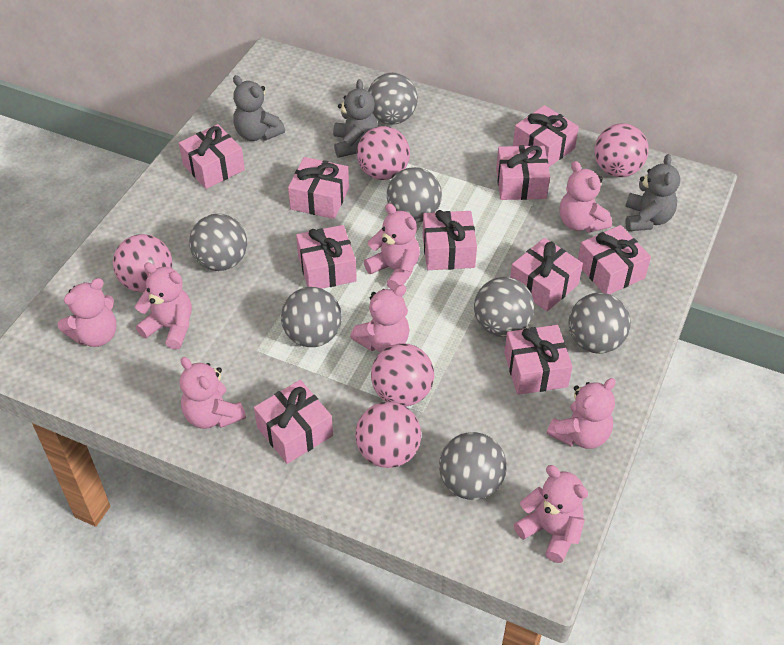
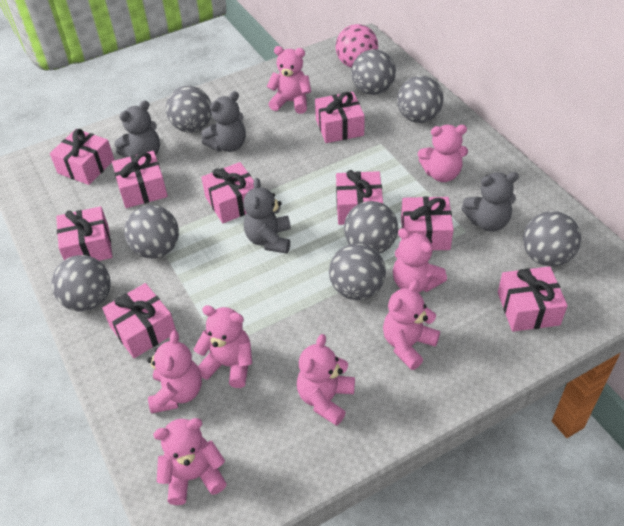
grey ball: [189,214,247,271] [281,287,342,347] [368,73,418,125] [387,167,442,222] [439,432,507,500] [474,277,534,337] [569,293,631,354] = 7 -> [51,255,111,311] [124,205,179,259] [166,86,212,133] [329,243,386,300] [344,201,398,254] [351,49,396,95] [397,76,443,123] [523,211,581,267] = 8
grey teddy bear: [233,75,285,141] [333,79,378,158] [625,154,680,231] = 3 -> [114,100,160,158] [201,91,246,152] [243,178,291,254] [461,172,519,232] = 4
pink ball: [113,234,173,292] [355,402,421,468] [357,126,410,180] [371,343,434,407] [594,123,649,177] = 5 -> [336,24,378,68] = 1
pink gift: [179,124,245,189] [254,380,333,464] [288,157,349,219] [296,225,357,289] [423,210,477,270] [496,145,550,200] [504,325,573,395] [510,238,583,311] [513,105,579,167] [578,225,651,294] = 10 -> [50,129,114,185] [56,206,113,261] [102,283,176,358] [112,151,168,208] [201,162,254,223] [315,92,365,143] [336,170,383,225] [401,196,454,250] [498,266,568,332] = 9

